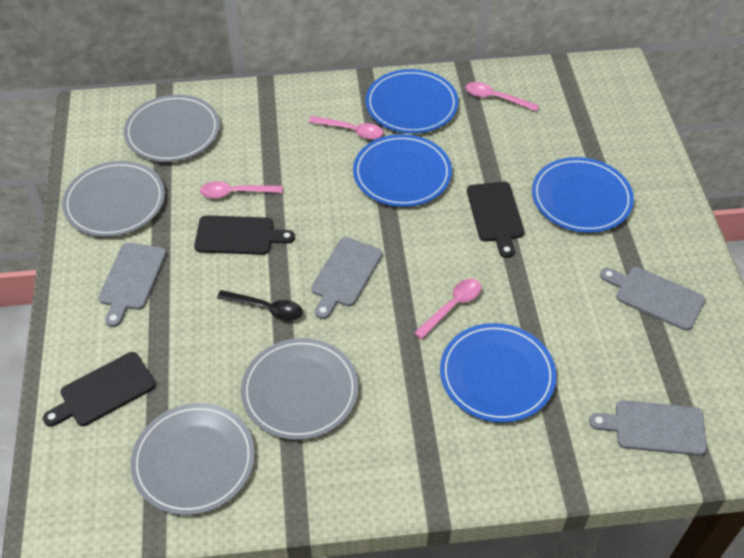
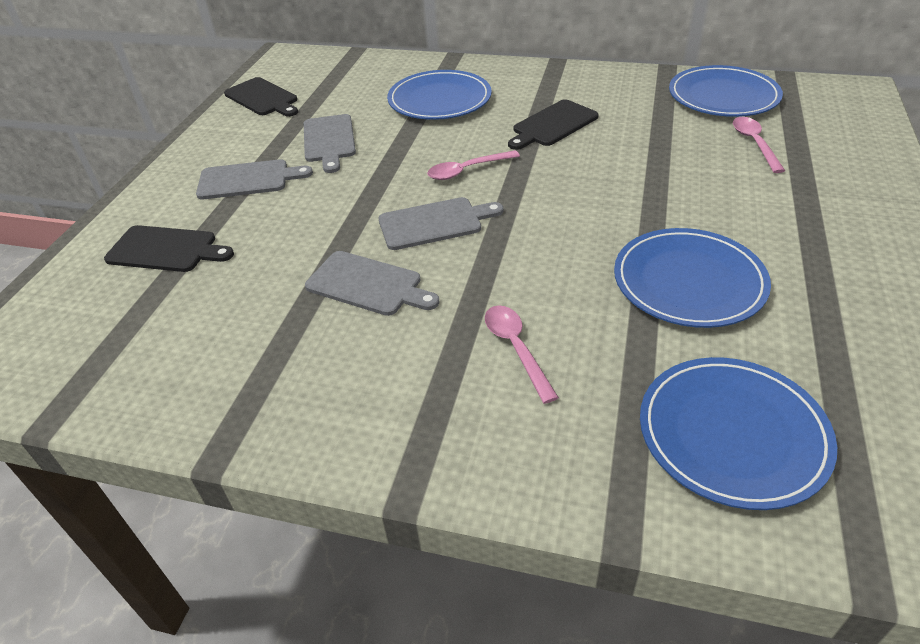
black spoon: [217,290,303,321] = 1 -> none = 0
grey plate: [62,161,165,237] [124,95,220,162] [131,403,255,515] [241,338,359,440] = 4 -> none = 0
pink spoon: [200,181,283,198] [309,116,384,140] [414,279,481,339] [466,82,539,111] = 4 -> [427,150,520,180] [485,305,559,404] [733,117,785,173] = 3

